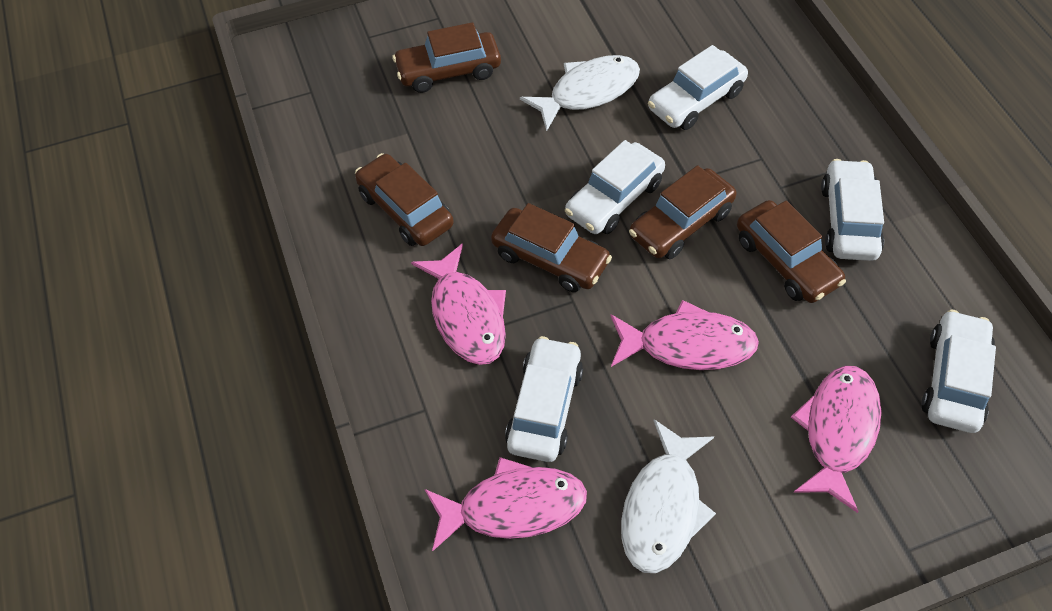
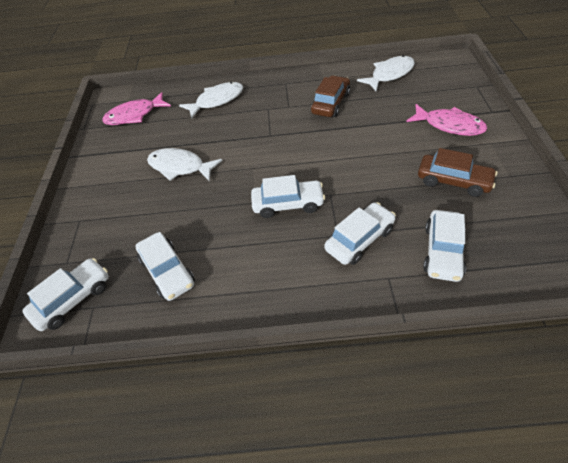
brown car: [355,153,454,246] [392,22,501,93] [491,203,612,292] [629,165,737,259] [737,200,846,303] = 5 -> [311,75,350,117] [418,148,497,197] = 2
pink fish: [411,243,506,365] [425,457,587,551] [610,300,759,370] [791,366,882,513] = 4 -> [102,92,171,125] [406,104,487,136] = 2
white fish: [520,55,640,131] [621,419,716,573] = 2 -> [147,148,222,182] [179,82,243,119] [357,55,415,91] = 3

